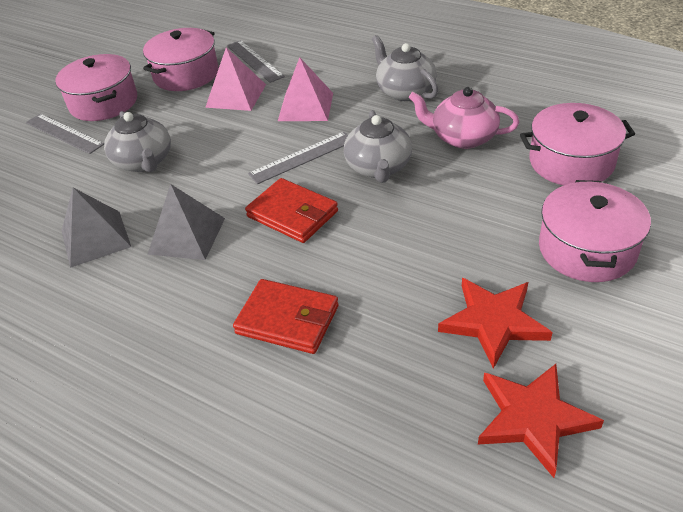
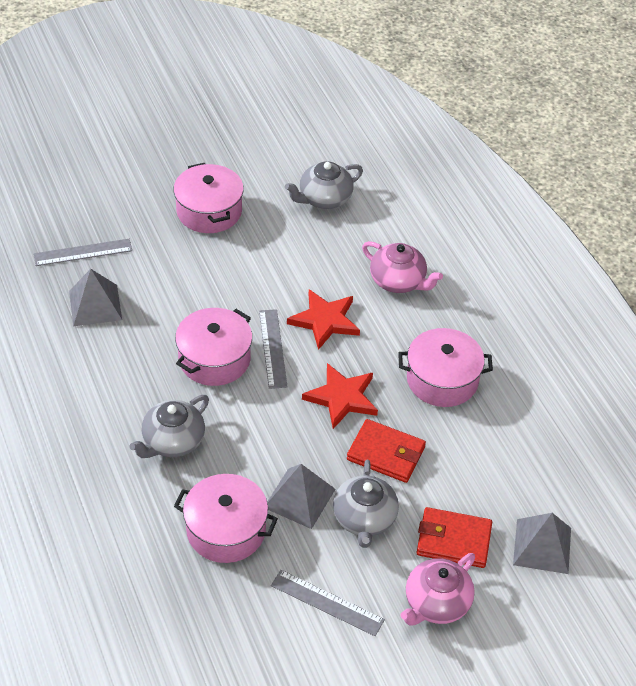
grey pyramid: [61,188,131,268] [148,184,225,260] = 2 -> [69,269,122,326] [267,464,336,529] [513,513,571,574] = 3
pink pyramid: [205,47,266,111] [278,57,333,121] = 2 -> none = 0
pink teapot: [409,87,519,149] = 1 -> [362,241,443,293] [400,553,475,626] = 2

